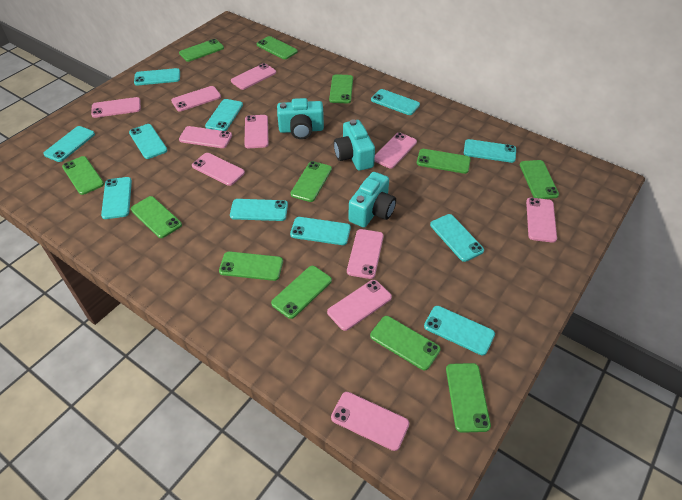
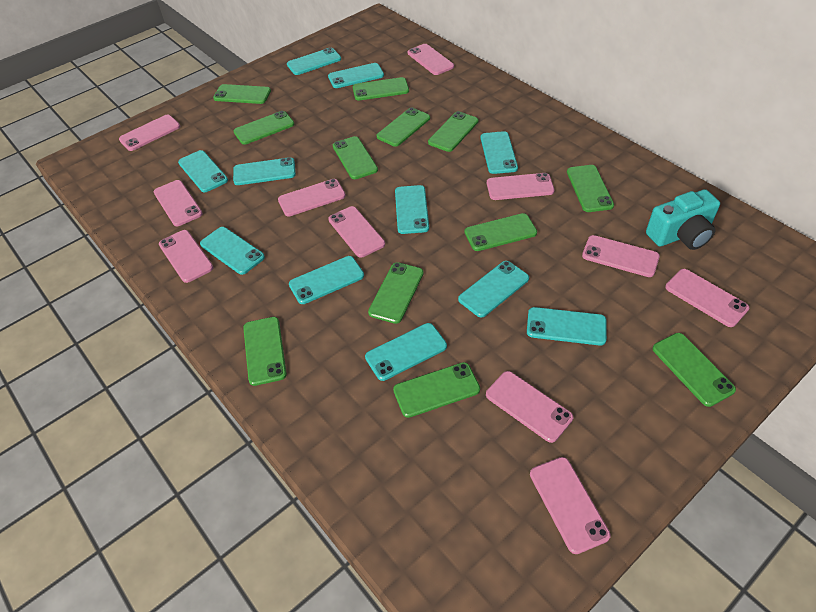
turquoise camera: [277,98,324,139] [334,119,375,171] [349,172,396,227] = 3 -> [646,189,720,250] = 1

